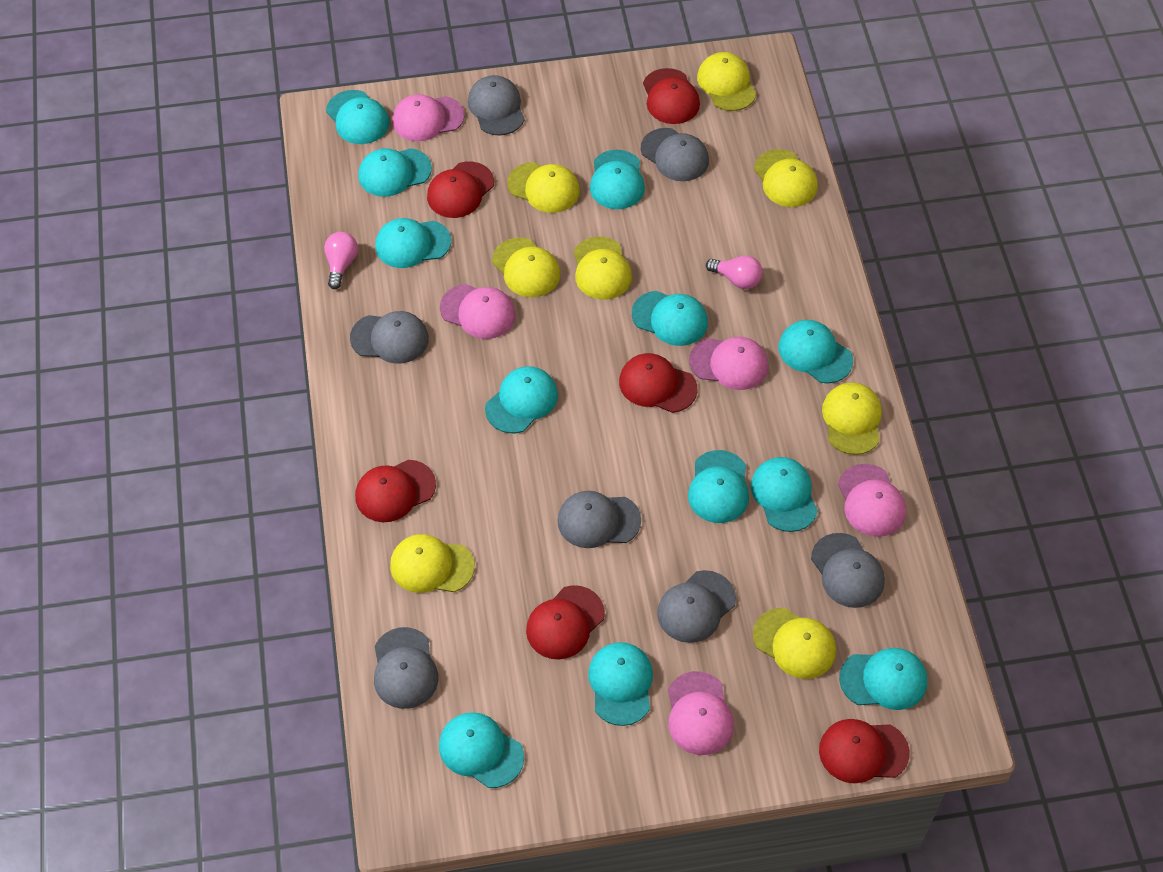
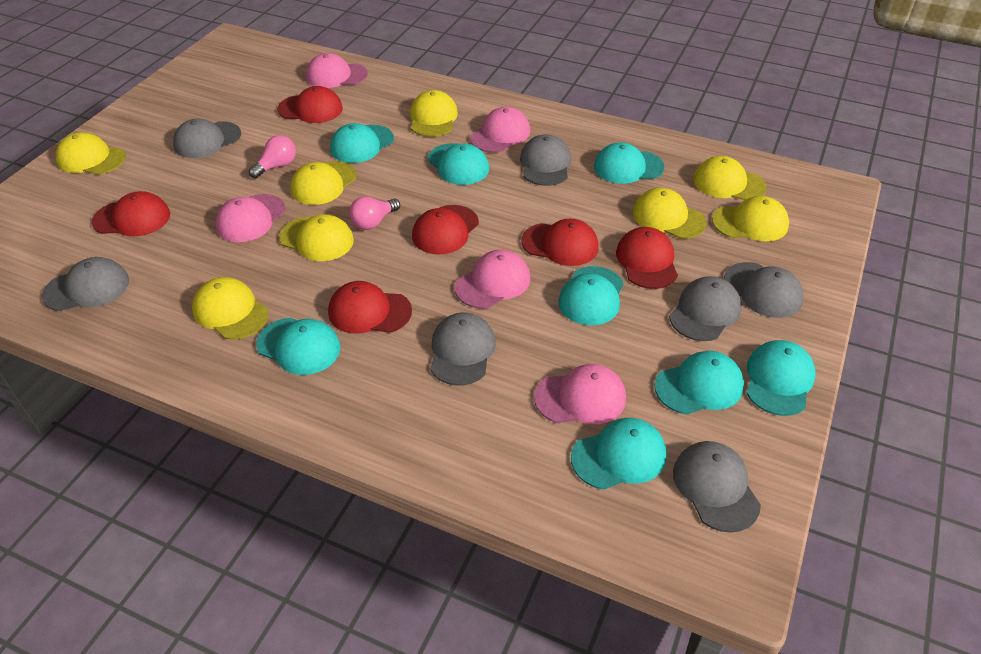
turquoise cap: [326,90,389,144] [358,148,432,197] [375,218,451,268] [439,712,524,788] [485,366,558,433] [588,642,653,726] [590,150,645,209] [632,291,708,346] [688,450,749,523] [751,457,818,532] [778,320,853,383] [839,648,927,710] = 12 -> [256,318,341,375] [330,123,394,163] [428,143,489,185] [558,266,623,325] [571,418,667,490] [594,142,664,184] [654,351,744,415] [746,340,816,416] = 8

